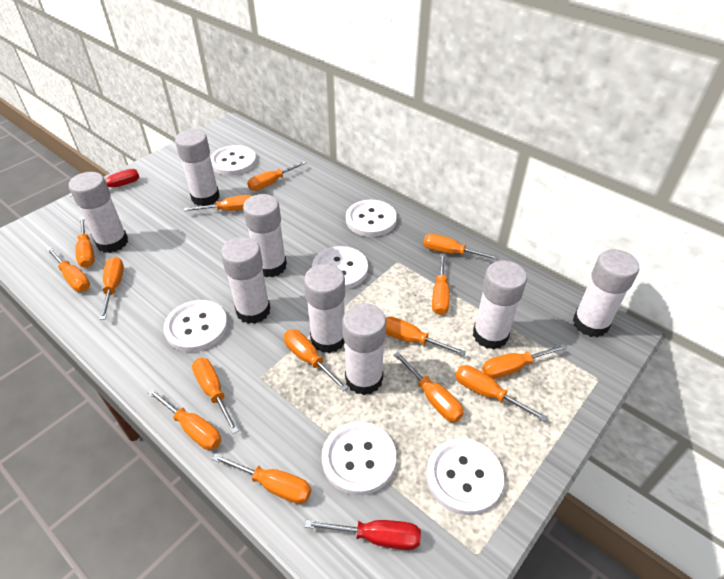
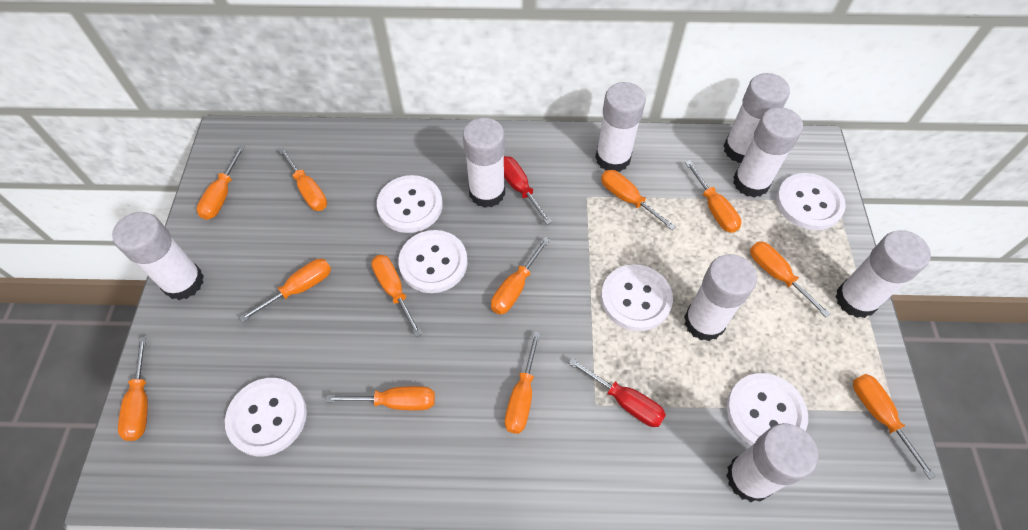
orange screwdriver: [46,247,90,292] [75,217,95,268] [100,257,124,320] [148,389,221,450] [184,195,252,211] [192,358,239,434] [212,453,311,504] [247,161,306,191] [284,330,348,391] [386,316,466,356] [394,352,464,422] [423,234,500,260] [432,253,450,315] [455,365,548,422] [482,344,567,379] = 15 -> [118,337,148,441] [197,145,245,220] [239,259,331,322] [279,147,327,211] [325,386,435,410] [371,255,422,337] [491,237,550,315] [505,332,541,434] [601,170,676,230] [685,160,741,233] [750,241,831,317] [853,374,936,479] = 12

